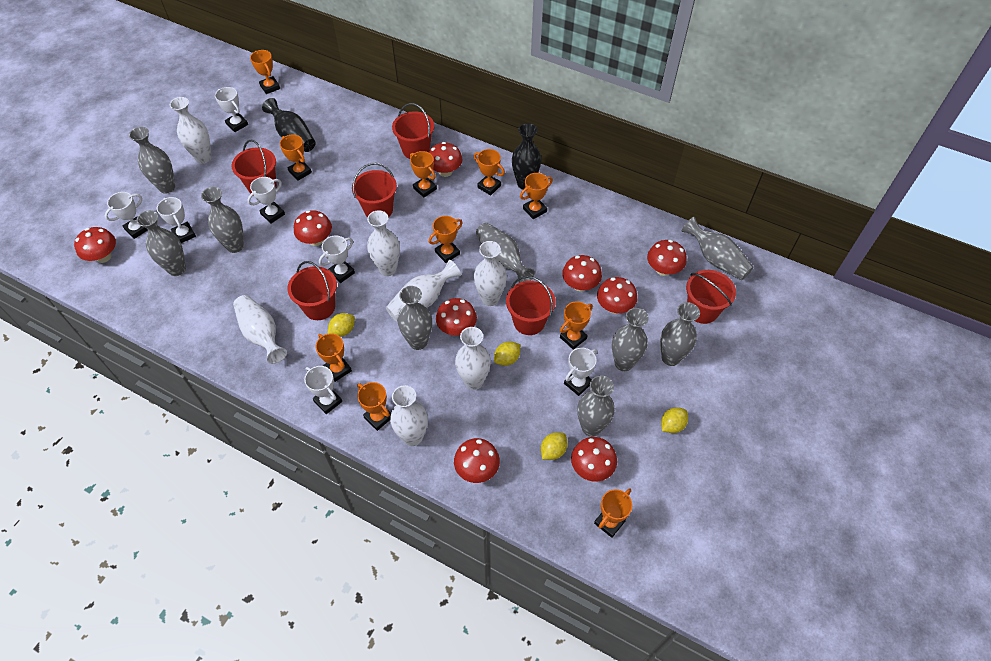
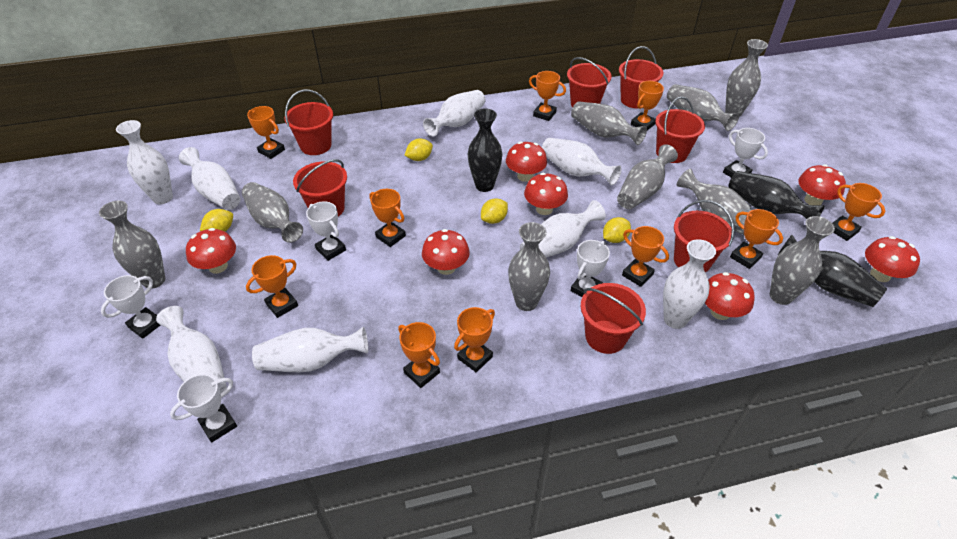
black vase: [262,98,316,152] [512,123,541,190] = 2 -> [468,108,503,192] [728,171,825,219] [778,235,887,307] = 3
red bucket: [232,139,277,196] [287,261,337,320] [352,163,397,217] [392,103,434,159] [506,276,556,335] [686,270,736,324] = 6 -> [285,89,333,155] [293,159,347,217] [567,57,612,107] [580,283,646,354] [619,46,663,108] [655,97,705,163] [674,200,735,272] = 7
red mushroom: [74,227,116,263] [294,210,332,246] [429,142,463,177] [436,298,477,336] [454,438,500,483] [562,255,602,292] [571,437,617,482] [597,277,637,314] [647,240,687,276] = 9 -> [186,228,236,274] [422,229,470,275] [506,142,547,182] [524,173,568,215] [705,272,755,320] [799,164,846,205] [865,236,920,282] = 7
white trophy: [105,192,148,239] [157,197,196,243] [215,87,248,132] [247,177,285,223] [304,366,342,414] [319,236,355,283] [564,348,597,396] = 7 -> [101,275,160,339] [170,374,237,442] [306,201,346,261] [571,240,610,297] [723,128,768,178] = 5
white vase: [170,97,212,164] [233,295,287,364] [367,210,400,276] [386,260,461,322] [390,385,428,446] [455,327,491,390] [474,241,507,306] = 7 -> [116,120,173,204] [156,306,227,393] [179,147,240,210] [252,327,368,372] [423,90,486,136] [520,200,606,258] [542,138,622,186] [663,239,716,329] = 8

